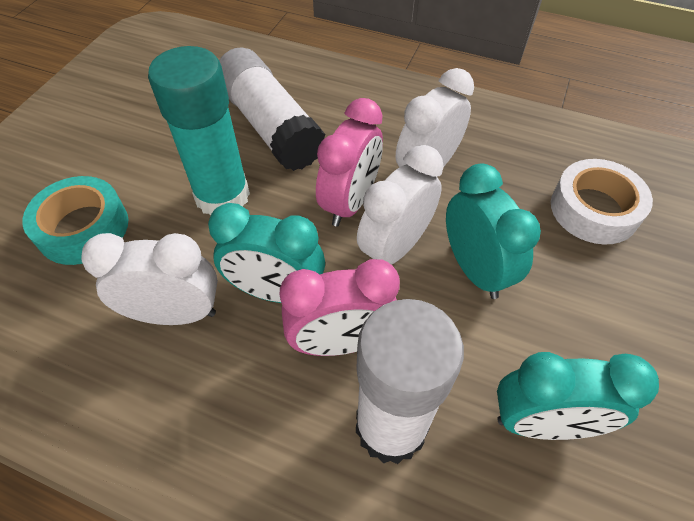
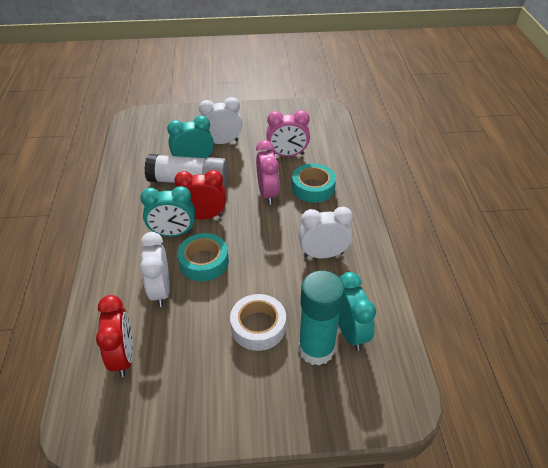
red clock: none = 0 -> [96,295,133,377] [174,170,226,220] = 2
turquoise tape: [22,176,128,265] = 1 -> [177,233,229,281] [292,164,336,203] = 2
white glue stick: [219,47,325,171] [356,299,464,464] = 2 -> [144,154,228,186] = 1

